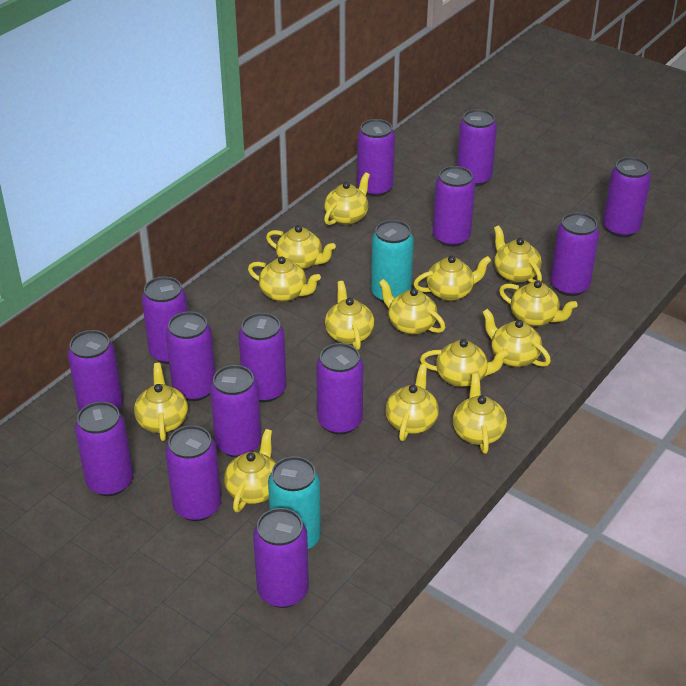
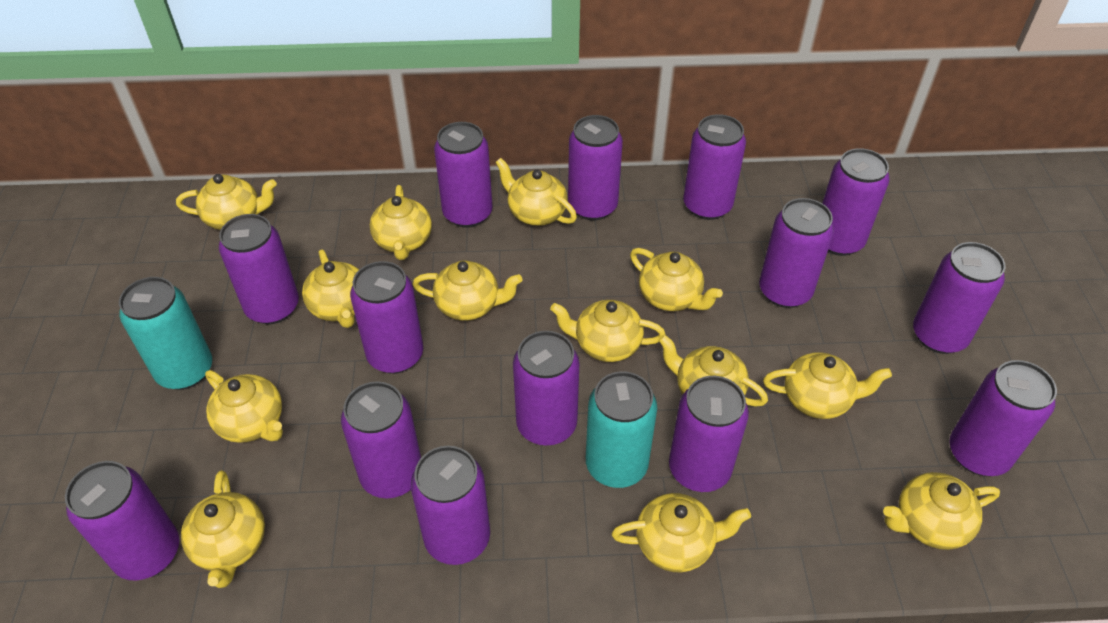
yellow teapot: [134,363,188,441] [224,429,276,512] [248,256,321,302] [266,225,336,269] [324,172,370,225] [325,281,374,350] [379,279,445,335] [385,364,439,441] [413,256,491,301] [420,339,509,387] [453,374,507,454] [482,309,551,367] [494,225,542,283] [499,280,578,327] = 14 -> [176,174,277,230] [181,470,265,588] [205,370,283,443] [302,250,359,328] [370,185,432,260] [412,260,523,321] [495,158,577,226] [550,300,666,362] [611,493,751,572] [630,248,723,311] [658,334,768,407] [763,352,892,419] [883,472,1000,550] = 13

